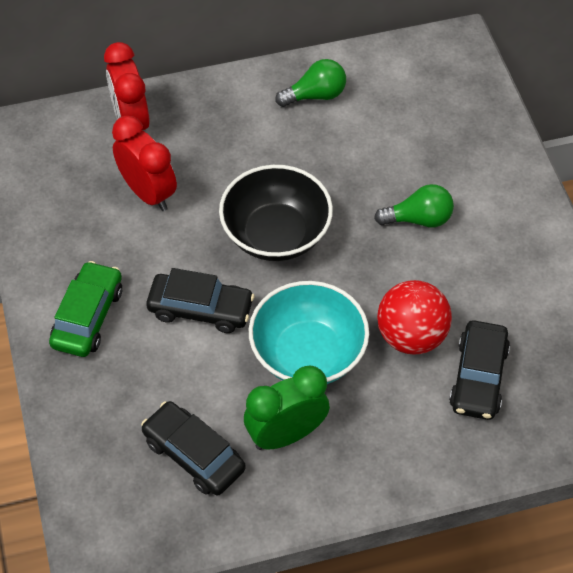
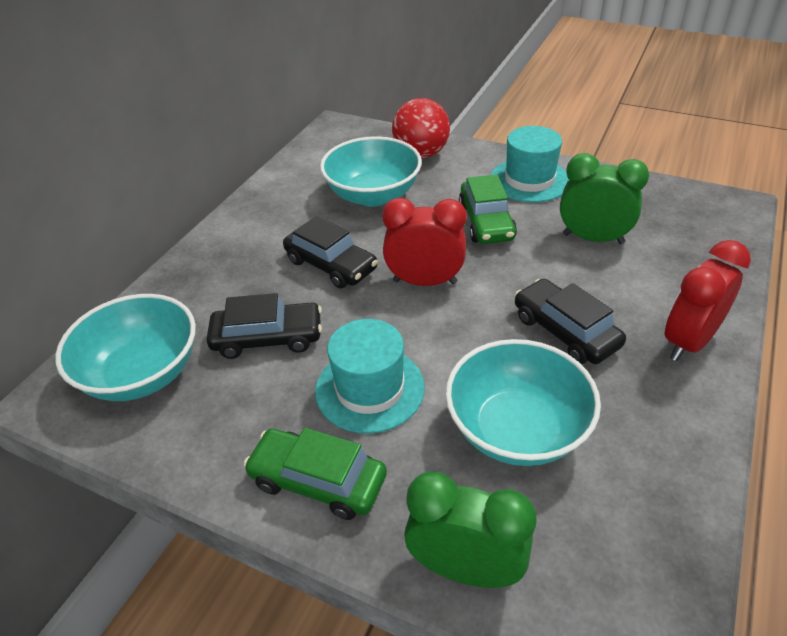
black bowl: [219,165,333,261] = 1 -> none = 0
green car: [49,261,122,357] = 1 -> [244,428,387,520] [459,175,517,244] = 2
green clock: [244,365,330,450] = 1 -> [404,471,536,588] [560,153,649,244] = 2
green light bulb: [275,59,346,107] [374,184,454,227] = 2 -> none = 0
turquoise bowl: [249,281,369,384] = 1 -> [55,294,196,401] [320,136,422,207] [446,339,601,466] = 3
turquoise hat: none = 0 -> [315,319,425,434] [491,126,569,203] = 2

